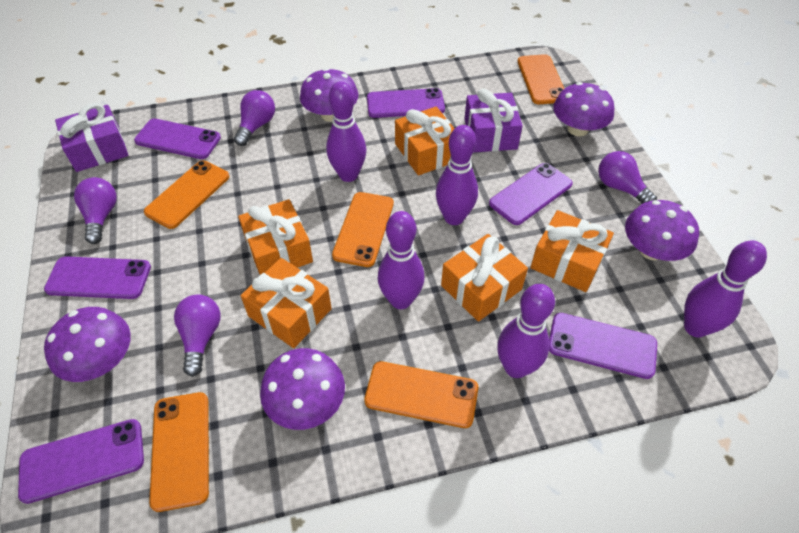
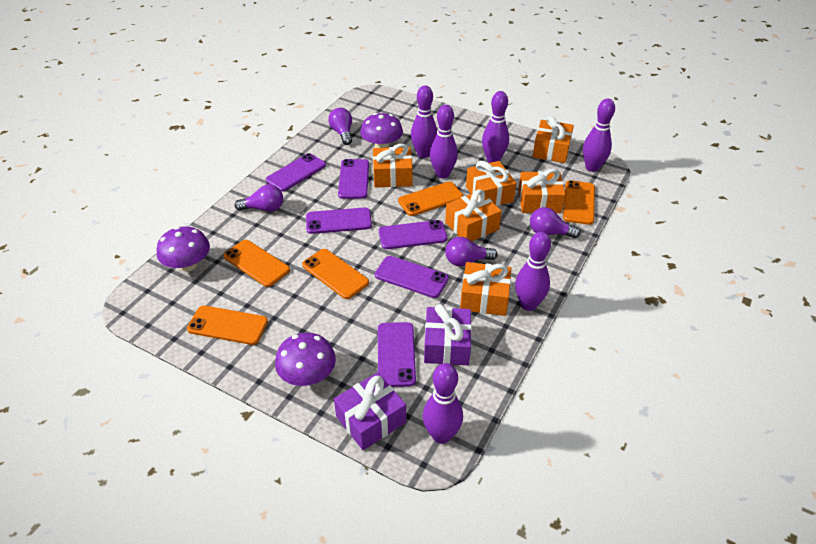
orange gift: [238,199,313,275] [241,258,332,348] [395,107,455,176] [441,234,528,322] [530,210,614,292] = 5 -> [373,144,413,187] [445,189,502,241] [460,262,511,316] [466,161,516,206] [518,169,565,213] [533,116,574,163] = 6
purple bowling pin: [326,81,366,182] [378,211,425,309] [436,125,478,225] [497,284,555,378] [684,240,767,338] = 5 -> [411,85,437,158] [423,363,463,444] [430,105,458,178] [482,91,509,163] [515,232,551,311] [583,98,615,172] = 6
purple mushroom: [44,307,131,382] [260,348,345,430] [300,68,359,122] [554,82,614,136] [625,200,699,261] = 5 -> [157,226,210,272] [275,333,336,386] [360,113,403,148] = 3

